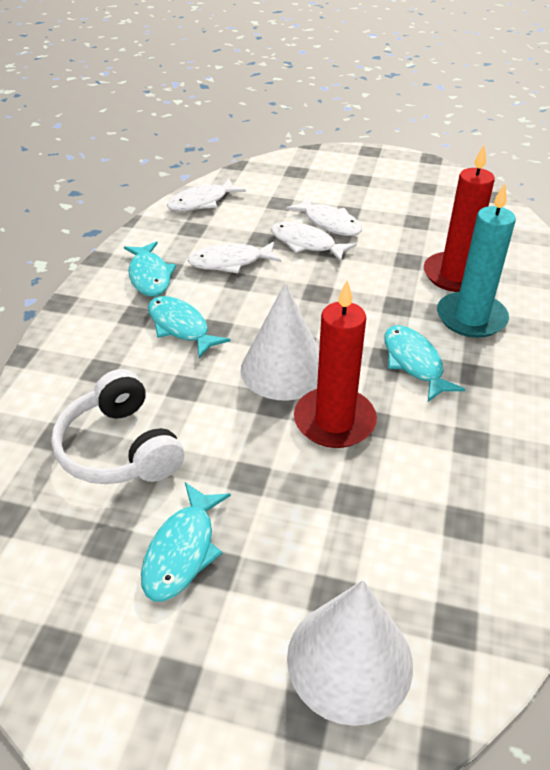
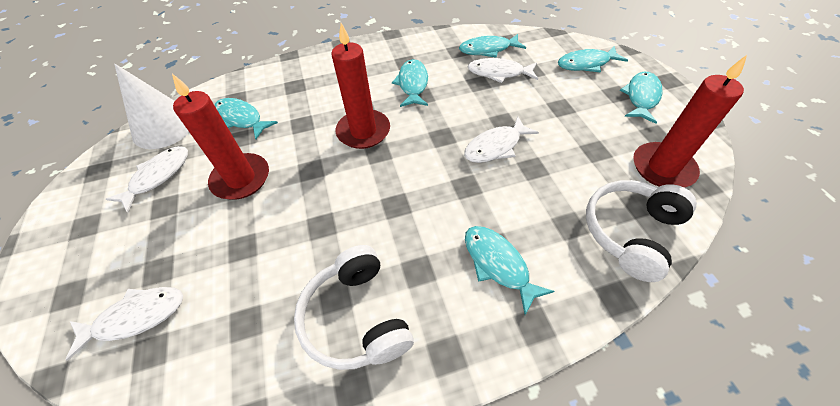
red candle: [294,280,377,448] [424,145,495,292] = 2 -> [172,74,269,200] [331,23,390,149] [633,55,747,188] = 3
turquoise candle: [437,183,516,338] = 1 -> none = 0
turquoise fish: [124,241,176,297] [141,483,231,602] [148,296,230,358] [384,325,465,402] = 4 -> [214,98,278,139] [392,59,428,107] [459,34,526,58] [465,226,555,315] [558,46,628,73] [620,72,662,124] = 6
white cone: [241,283,319,401] [287,580,413,726] = 2 -> [114,64,189,149] = 1
white headphones: [51,369,184,484] = 1 -> [294,245,414,370] [586,180,697,282] = 2

